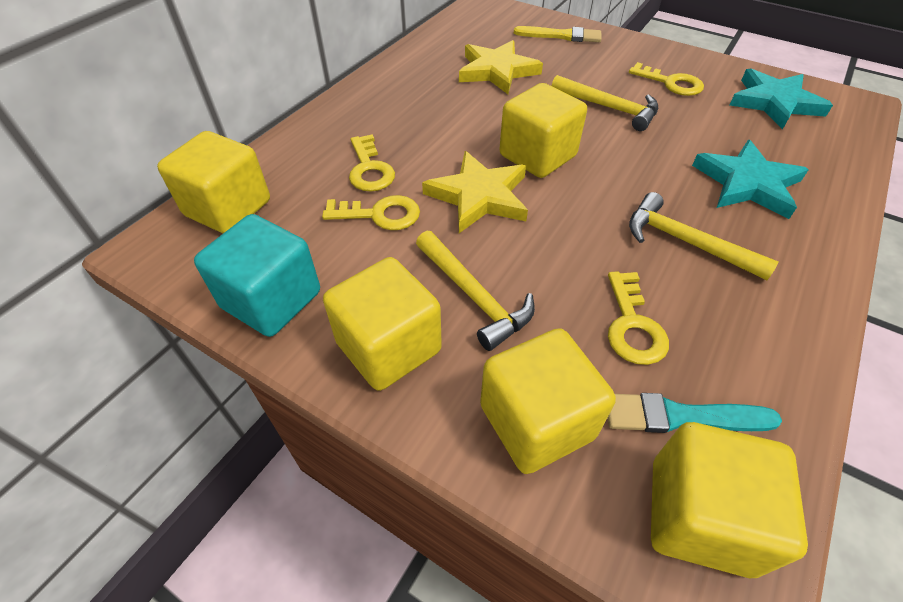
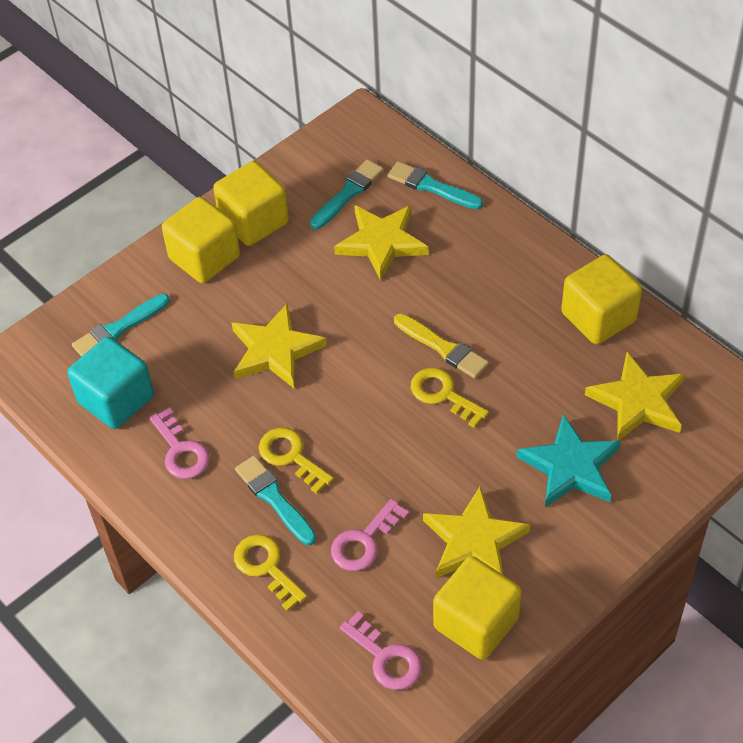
pink key: none = 0 -> [150,408,210,479] [331,499,409,571] [340,611,422,690] = 3
turquoise brush: [608,393,782,433] = 1 -> [72,294,170,357] [235,455,316,545] [310,159,384,229] [388,161,483,209] = 4
turquoise star: [692,140,809,219] [730,68,833,130] = 2 -> [517,414,621,507] = 1
yellow cube: [157,131,270,233] [323,257,442,391] [480,328,616,474] [499,83,587,178] [651,422,808,578] = 5 -> [162,197,240,283] [213,161,289,246] [433,556,522,660] [561,254,642,344] = 4
yellow hammer: [416,231,535,351] [552,75,658,131] [629,192,779,280] = 3 -> none = 0
yellow key: [322,195,420,230] [349,134,395,191] [608,271,669,365] [629,62,704,96] = 4 -> [234,535,307,611] [259,428,334,494] [411,367,489,428] = 3
yellow star: [422,151,528,233] [459,40,543,94] = 2 -> [232,303,327,388] [334,205,428,281] [423,486,530,578] [585,352,685,441] = 4

